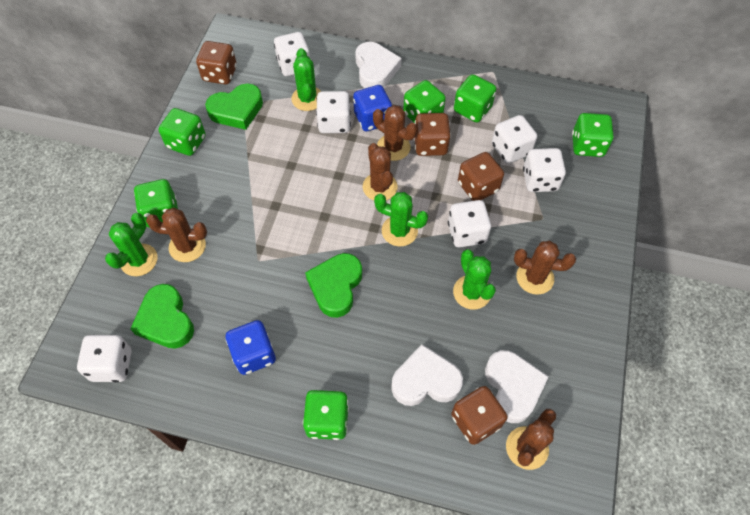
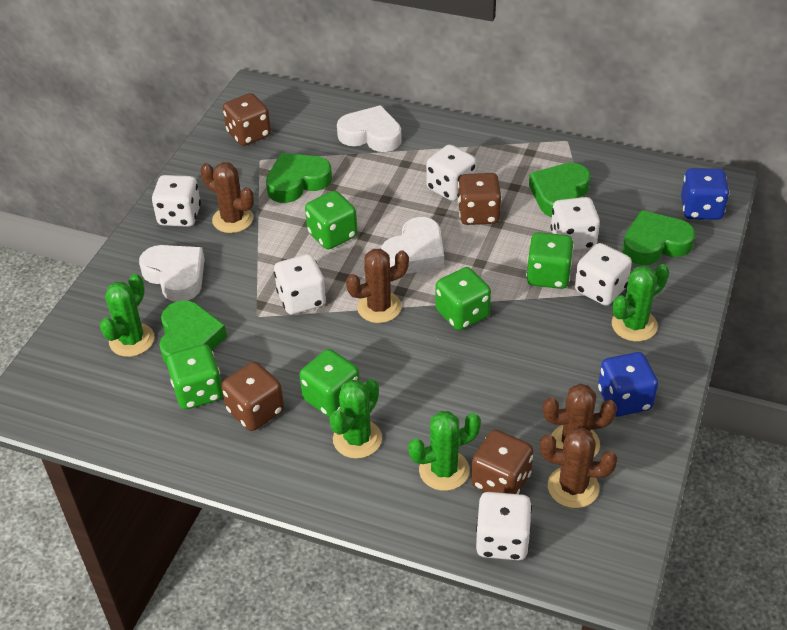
brown cactus: [146,208,207,262] [363,143,398,200] [373,105,417,161] [506,409,556,470] [514,240,576,295] = 5 -> [200,162,254,233] [346,249,409,323] [540,427,617,508] [543,384,617,457] = 4
green dice: [134,179,178,228] [159,108,206,156] [303,390,349,440] [403,80,446,123] [454,74,496,122] [572,113,614,157] = 6 -> [167,344,223,409] [299,349,360,417] [305,191,357,249] [436,267,491,330] [526,232,574,289] = 5
green heart: [130,284,194,349] [205,84,263,130] [305,253,362,318] = 3 -> [159,300,227,365] [266,153,332,203] [529,163,591,217] [622,210,695,265] = 4

